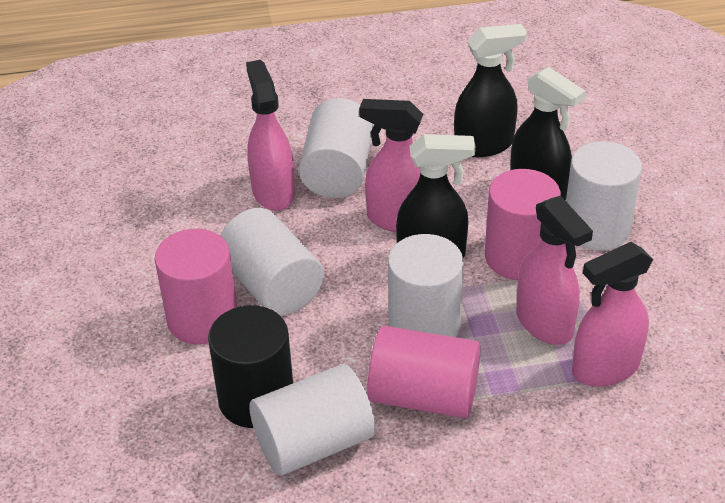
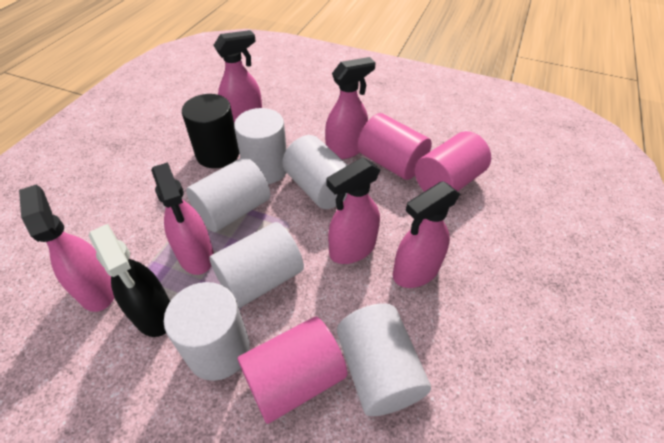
black spray bottle: [396,134,475,258] [454,24,527,157] [510,67,585,200] = 3 -> [89,224,170,337] = 1
pink spray bottle: [246,60,295,211] [359,99,423,232] [516,196,593,345] [572,242,653,387] = 4 -> [19,185,114,312] [151,162,214,275] [213,30,262,123] [325,57,376,159] [326,157,380,264] [393,181,460,288] = 6
white cylinder: [220,208,324,316] [249,364,375,475] [299,98,373,198] [388,234,464,337] [566,141,642,251] = 5 -> [164,282,250,381] [186,157,270,232] [209,222,304,308] [234,108,287,184] [282,135,348,209] [337,303,431,416] = 6

